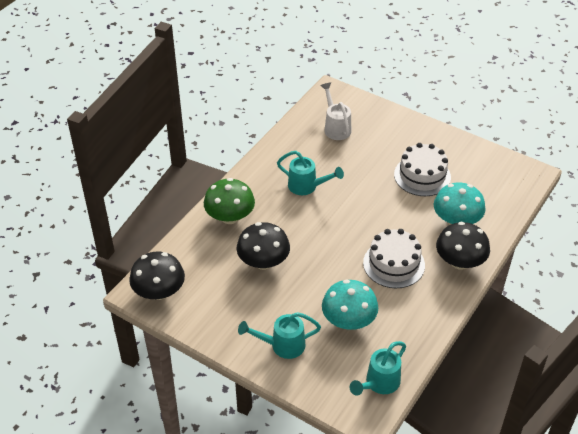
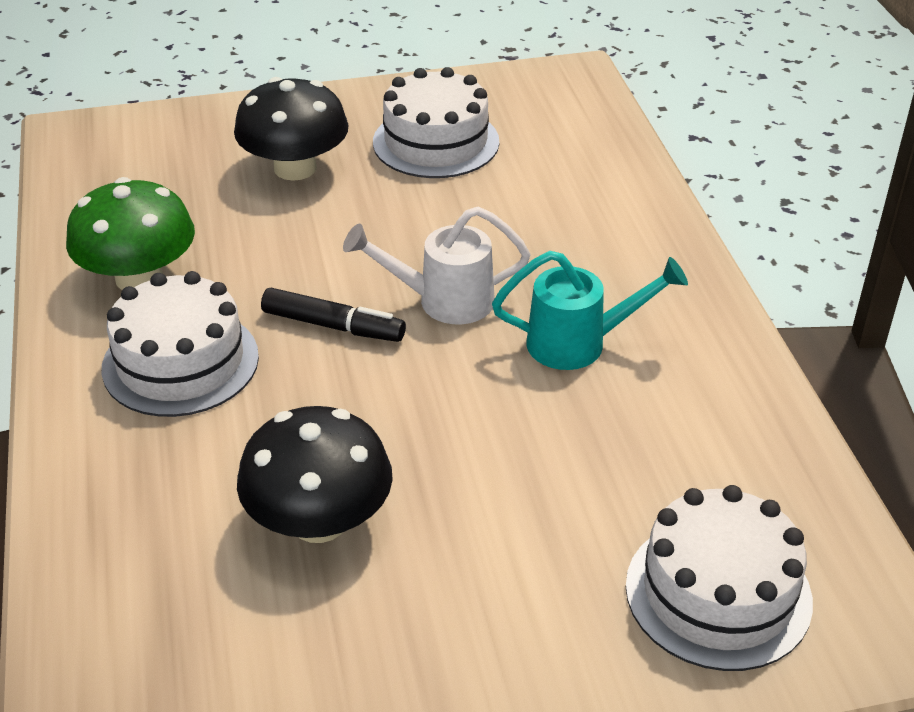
black marker: none = 0 -> [261,288,406,342] = 1
black mushroom: [129,252,185,300] [237,222,290,270] [436,222,490,270] = 3 -> [234,77,349,181] [237,406,393,543] = 2
turquoise mushroom: [322,280,378,330] [434,183,486,225] = 2 -> none = 0
turquoise watering can: [238,312,321,359] [277,151,344,195] [349,341,406,396] = 3 -> [492,251,688,370] = 1
white cake: [363,229,425,288] [394,143,451,196] = 2 -> [102,271,259,417] [373,67,499,178] [626,485,813,671] = 3

